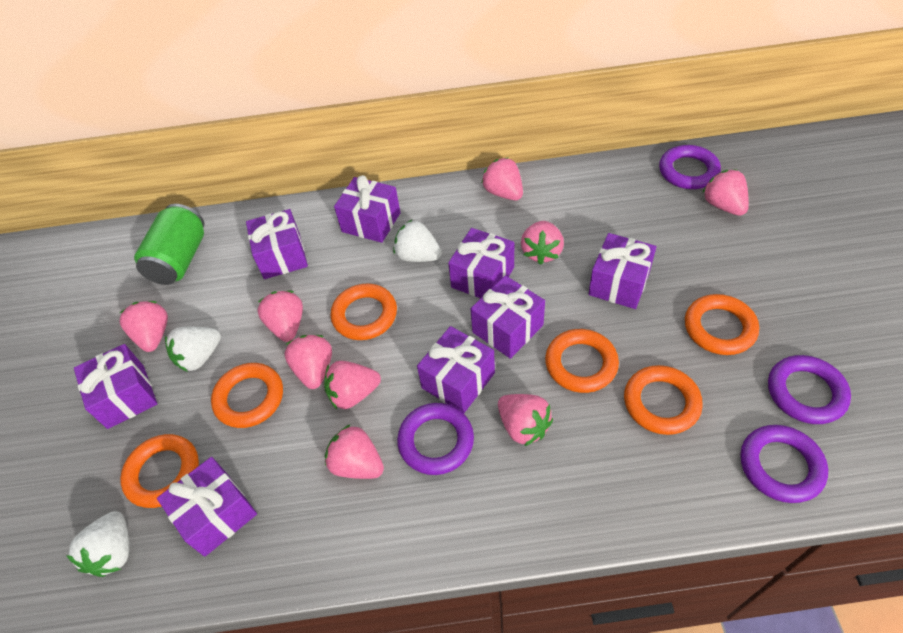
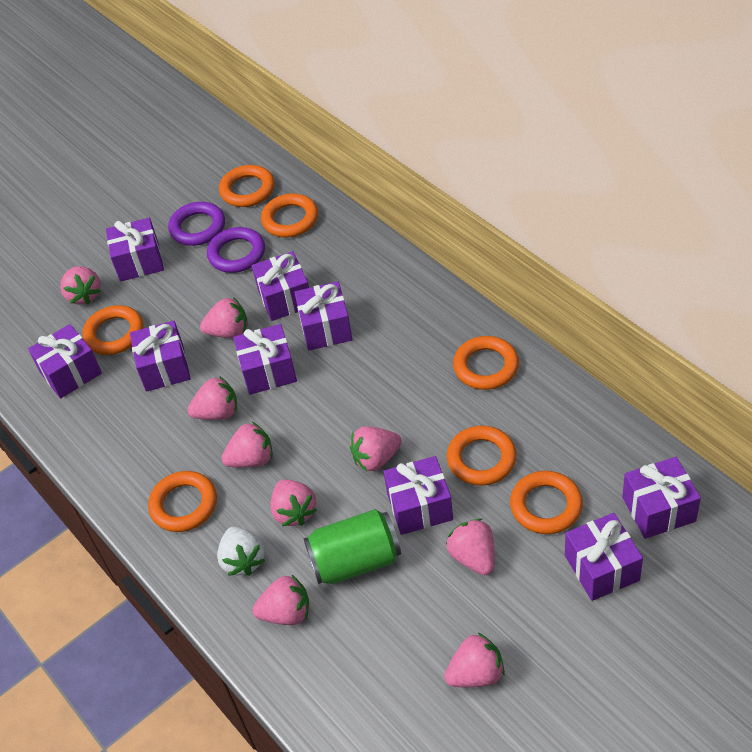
orange ring: [120,434,199,508] [211,363,283,428] [331,284,397,340] [545,329,619,393] [624,365,703,435] [685,294,759,355] = 6 -> [83,305,143,355] [148,471,217,532] [219,165,275,207] [261,193,318,238] [447,426,517,486] [453,336,519,390] [510,471,583,534] = 7
purple gift: [74,344,157,429] [157,457,257,557] [246,209,308,279] [334,175,401,243] [417,326,495,413] [448,228,514,298] [471,275,545,359] [589,233,656,309] = 8 -> [28,324,102,399] [106,218,164,282] [130,321,191,392] [233,324,297,395] [252,251,309,321] [294,281,353,351] [383,456,453,535] [565,513,643,601] [622,457,701,539] = 9
purple ring: [397,403,474,475] [659,145,721,189] [740,425,828,503] [768,355,851,424] = 4 -> [168,202,225,246] [207,227,265,273] = 2
white strawberry: [66,511,129,577] [165,327,221,372] [393,220,442,262] = 3 -> [217,526,265,576] = 1

